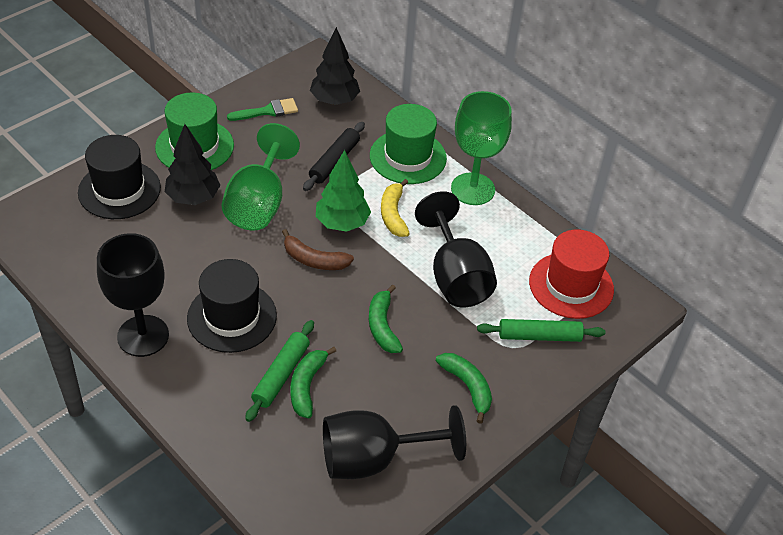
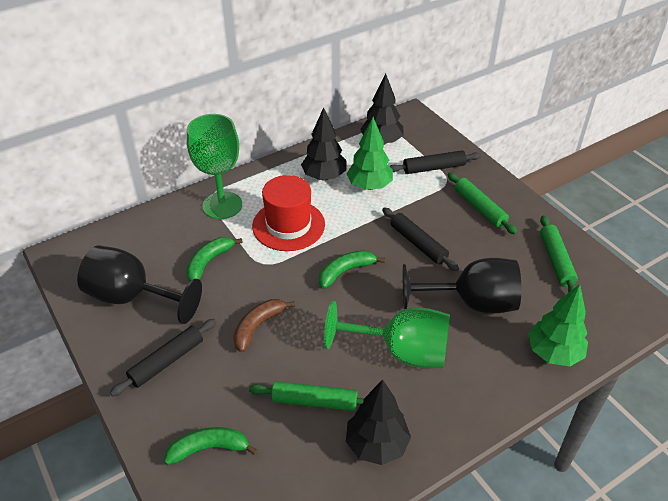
black goblet: [97,233,169,357] [323,405,466,479] [415,191,497,308] = 3 -> [77,245,202,324] [403,258,521,313] = 2
black hat: [78,135,161,219] [187,259,277,353] = 2 -> none = 0
black rolling pin: [303,122,365,191] = 1 -> [110,319,216,396] [382,207,459,271] [389,150,481,174] = 3
black tree: [165,124,220,205] [310,27,360,105] = 2 -> [301,107,347,181] [346,379,411,465] [360,74,404,145] = 3
green brush: [227,98,298,121] = 1 -> none = 0
green hat: [155,92,234,170] [370,104,447,184] = 2 -> none = 0
green rolling pin: [245,320,314,422] [477,319,605,342] = 2 -> [249,381,364,411] [448,172,517,234] [540,215,578,292] = 3
green tree: [316,150,371,232] = 1 -> [347,117,393,190] [528,284,588,366] = 2
yellow banana: [381,179,410,237] = 1 -> none = 0

